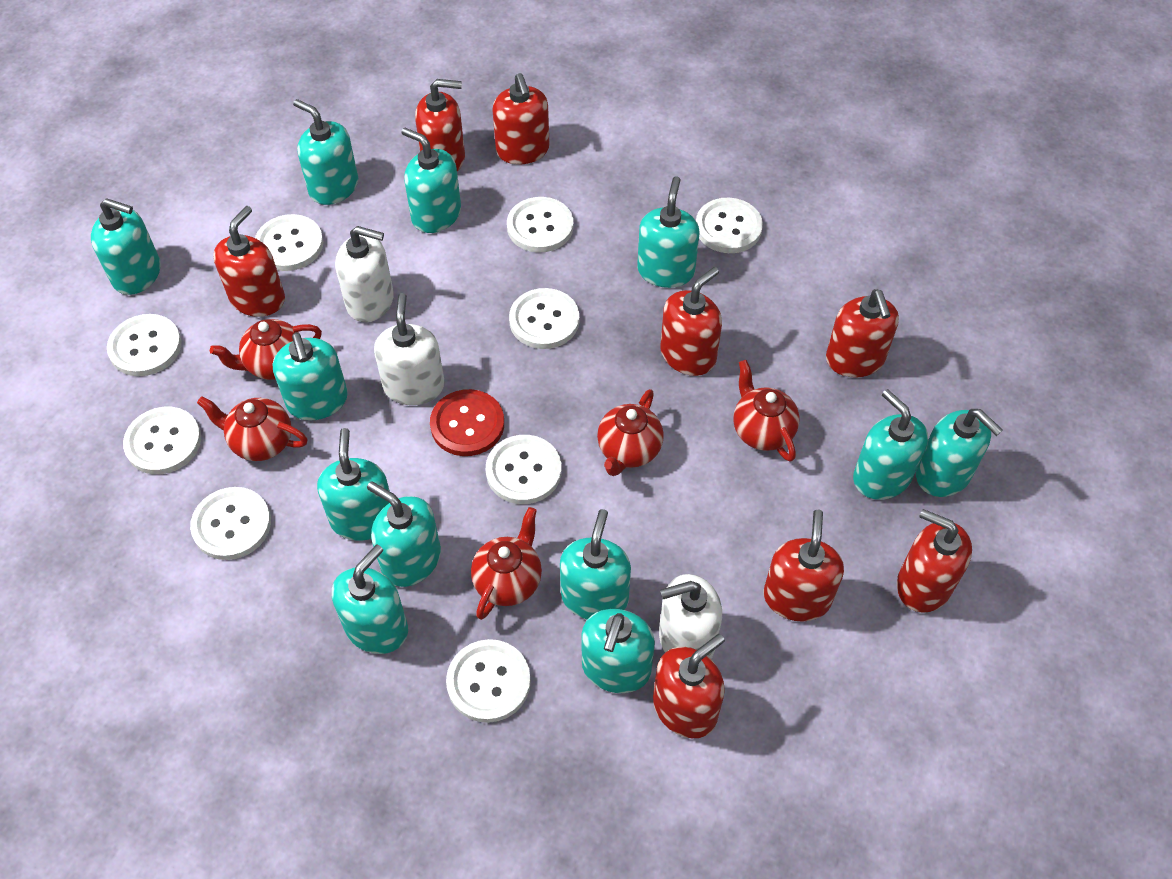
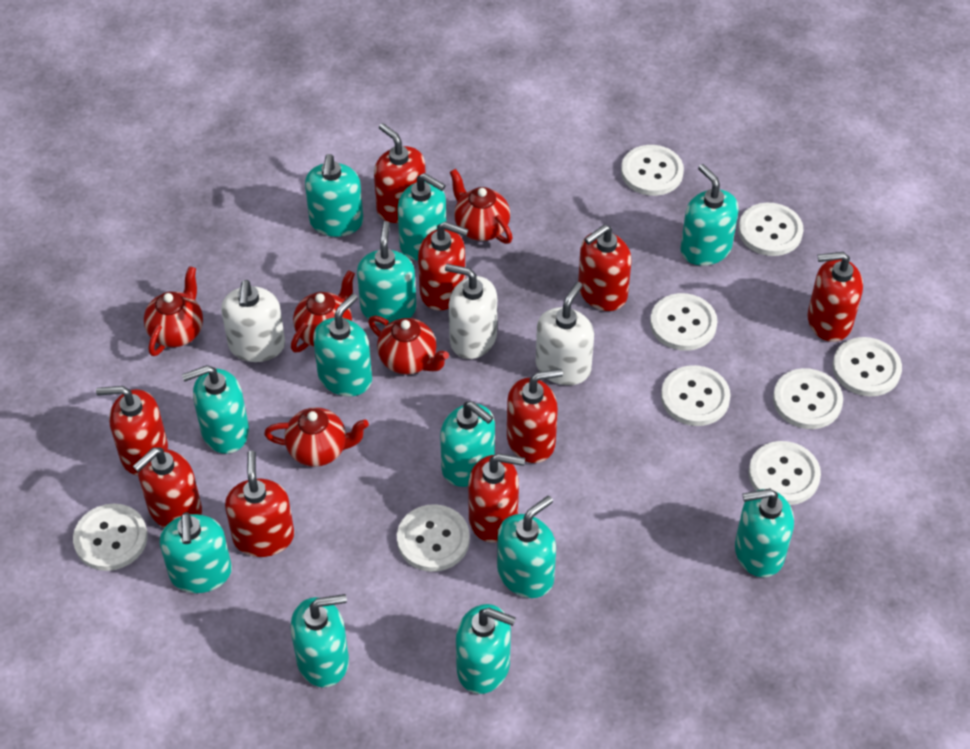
red button: [430,389,504,456] = 1 -> none = 0
red soap dispenser: [213,206,285,317] [415,79,465,171] [492,73,549,164] [653,634,725,738] [660,267,722,376] [764,510,844,622] [826,289,899,378] [897,509,972,613] = 8 -> [96,386,168,476] [133,447,202,528] [225,450,294,557] [374,123,426,223] [418,222,469,311] [468,453,525,543] [507,369,563,463] [578,224,632,311] [808,252,863,342] = 9

